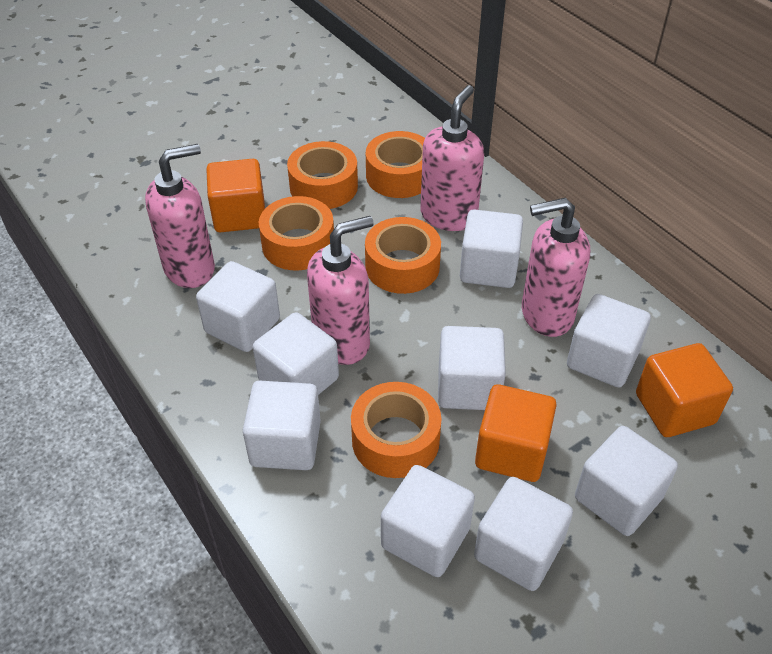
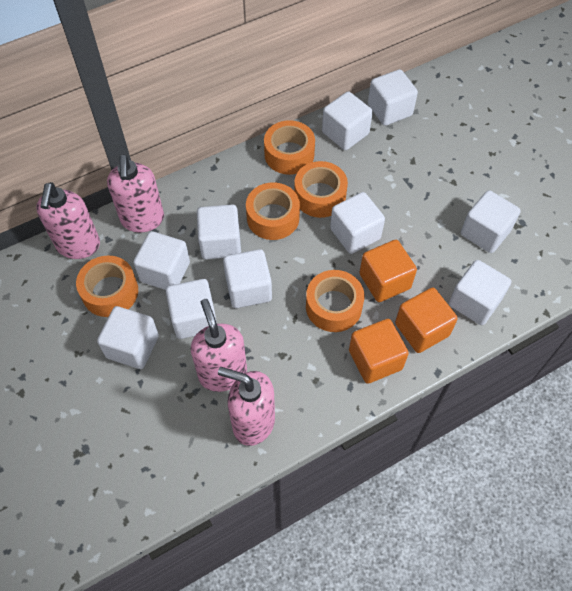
white cube: [196,261,280,352] [243,381,321,470] [253,312,339,395] [381,465,475,577] [438,326,506,410] [460,209,523,288] [474,477,573,591] [567,294,651,387] [575,426,678,536] = 9 -> [97,306,159,369] [133,231,190,290] [166,279,217,339] [197,204,241,259] [223,249,272,308] [322,91,373,150] [330,192,385,254] [368,69,418,126] [449,260,511,325] [461,190,521,253] = 10

